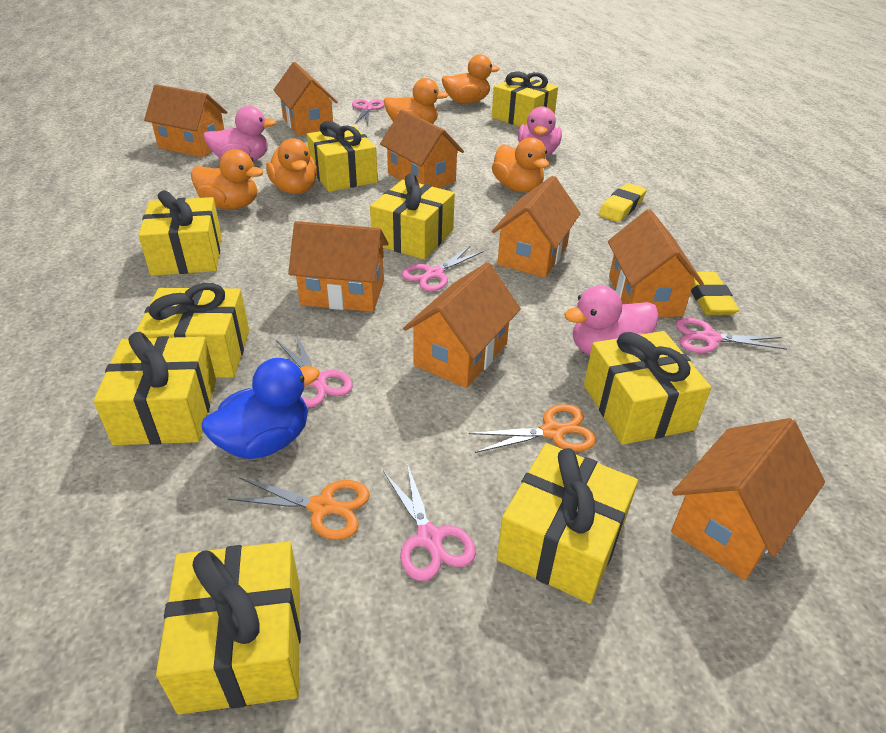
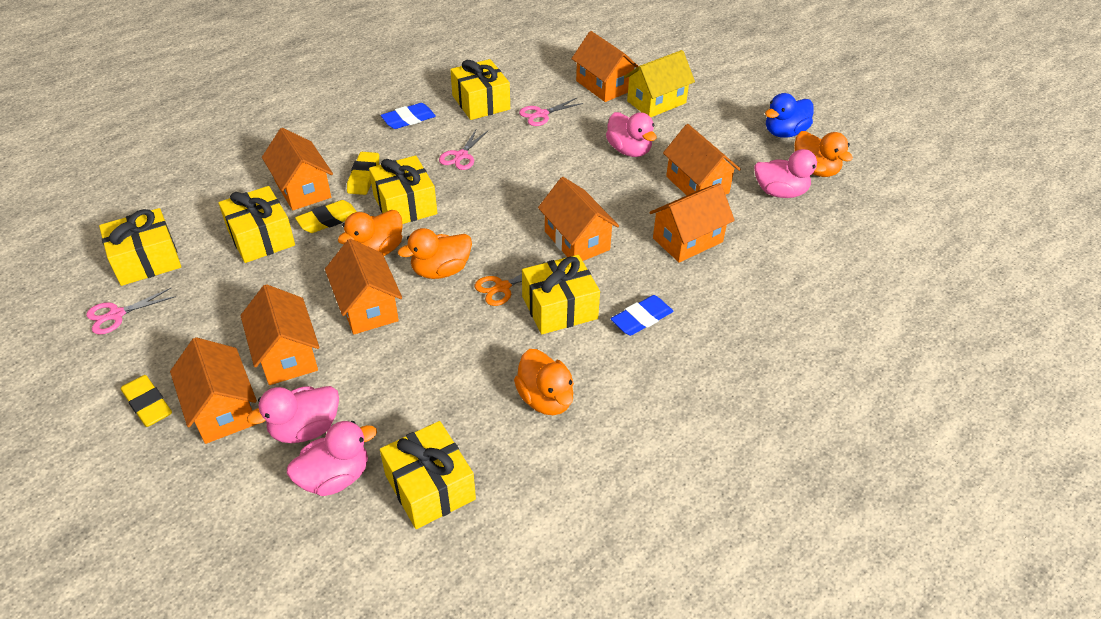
blue eraser: none = 0 -> [381,103,436,129] [611,295,673,336] = 2
orange duck: [191,149,264,209] [266,138,317,194] [384,78,449,124] [442,54,500,104] [492,137,549,192] = 5 -> [338,210,403,256] [398,228,472,279] [514,349,574,415] [794,131,853,177] = 4
orange scissors: [228,477,370,540] [469,404,596,453] = 2 -> [474,262,545,306] = 1
pink duck: [203,106,276,161] [518,106,562,156] [564,286,659,355] = 3 -> [247,386,339,443] [287,421,377,496] [606,112,657,157] [754,149,827,198] = 4
pink scissors: [276,332,353,408] [352,99,384,124] [383,463,476,581] [402,246,483,292] [676,318,787,353] = 5 -> [86,288,176,335] [439,128,488,170] [519,98,583,126] = 3
yellow eraser: [599,183,647,222] [691,272,739,315] = 2 -> [121,375,172,427] [295,200,357,233] [347,152,379,195] = 3
yellow gift: [93,332,216,445] [136,283,249,378] [138,190,222,276] [156,541,301,715] [307,121,378,192] [370,173,455,259] [492,71,558,127] [497,443,638,604] [584,331,711,445] = 9 -> [99,208,181,286] [218,186,295,263] [369,156,437,224] [380,421,476,529] [450,59,510,120] [522,255,600,334] = 6
yellow house: none = 0 -> [624,50,695,117] = 1

